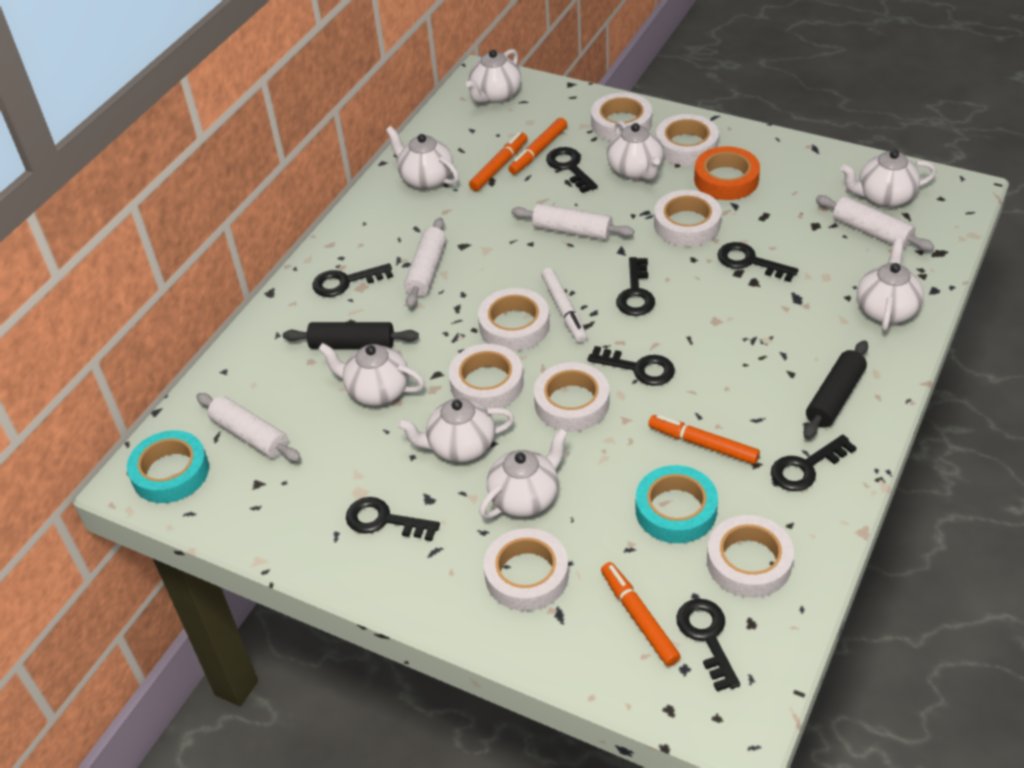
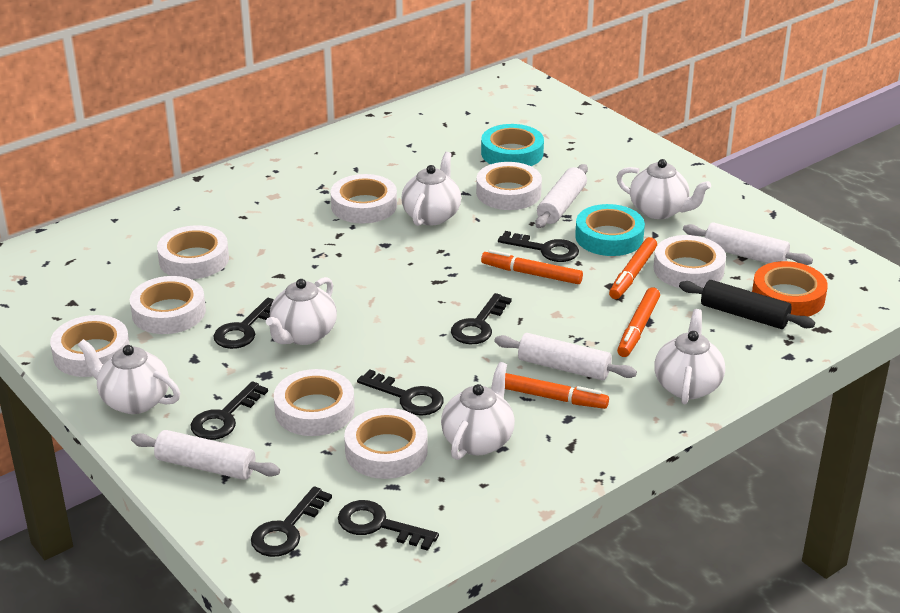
black key: [312,263,393,297] [346,497,440,541] [546,147,598,193] [587,346,675,386] [616,257,655,316] [676,599,740,691] [717,242,798,282] [771,435,857,491] = 8 -> [191,381,268,440] [213,298,274,349] [251,486,332,557] [338,500,439,551] [357,369,444,416] [451,293,512,344] [498,231,579,262] = 7
black rolling pin: [283,322,419,349] [804,340,868,439] = 2 -> [679,280,815,329] = 1
white marker: [541,268,587,343] = 1 -> none = 0
white teapot: [318,343,425,406] [386,126,459,190] [397,398,514,462] [466,49,521,103] [479,428,568,519] [607,120,664,180] [841,150,936,208] [857,238,924,331] = 8 -> [78,339,180,414] [266,277,337,345] [401,152,461,226] [441,362,515,460] [616,159,711,219] [654,309,725,404] = 6

